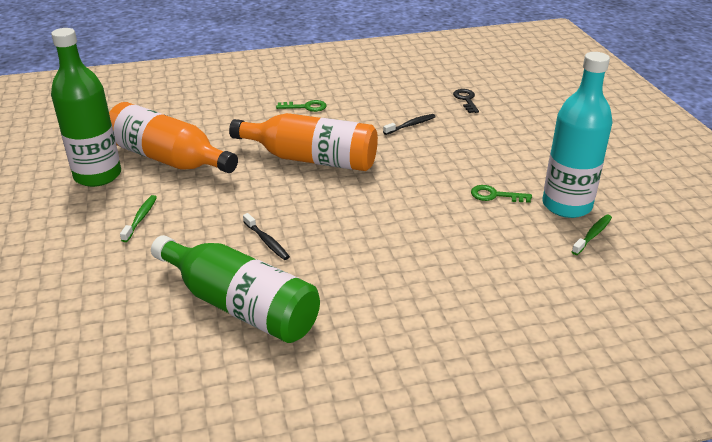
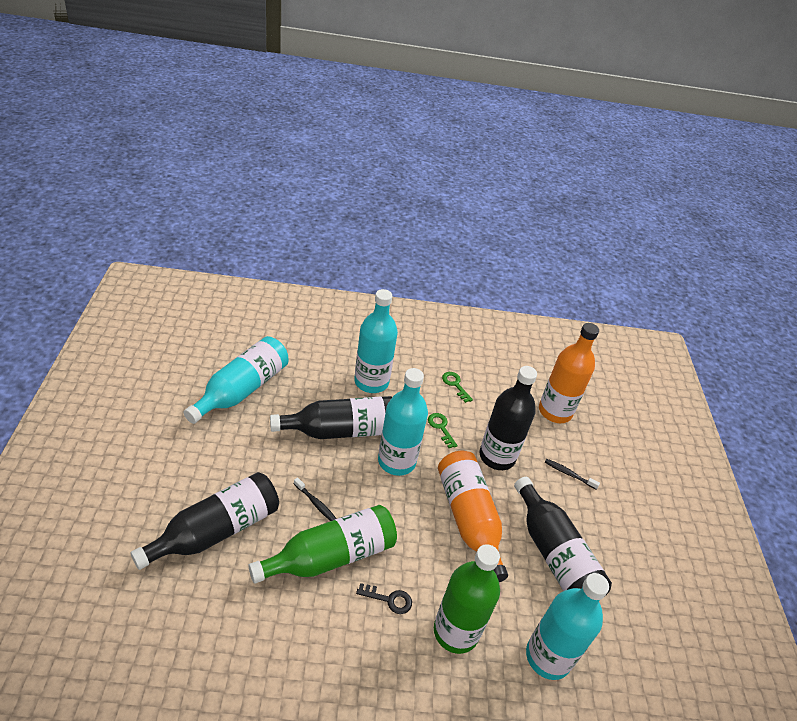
black bottle: none = 0 -> [130,472,279,570] [270,396,392,439] [479,366,537,470] [514,477,612,596] = 4
green toothbrush: [120,195,157,242] [572,215,612,255] = 2 -> none = 0
turquoise bottle: [542,52,613,218] = 1 -> [184,336,288,424] [354,289,398,393] [378,368,428,476] [526,573,609,680] = 4

